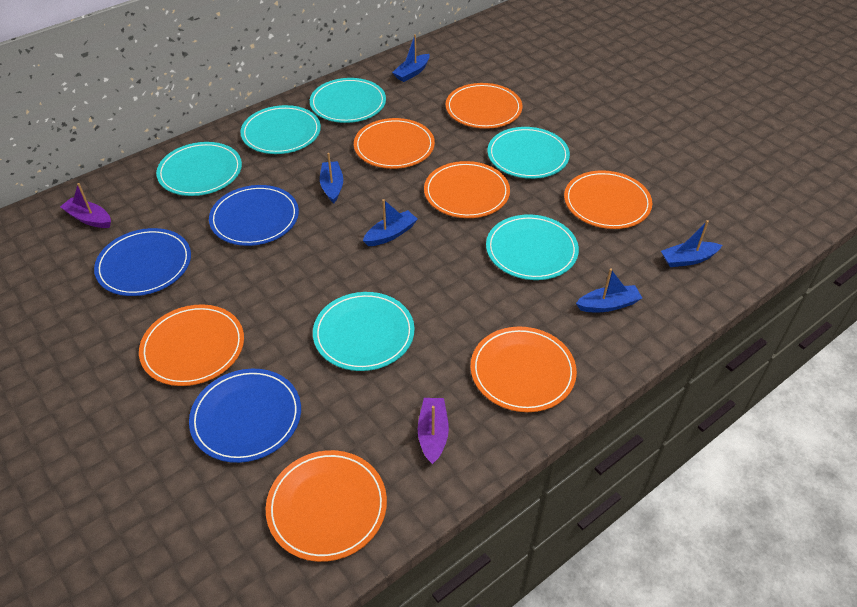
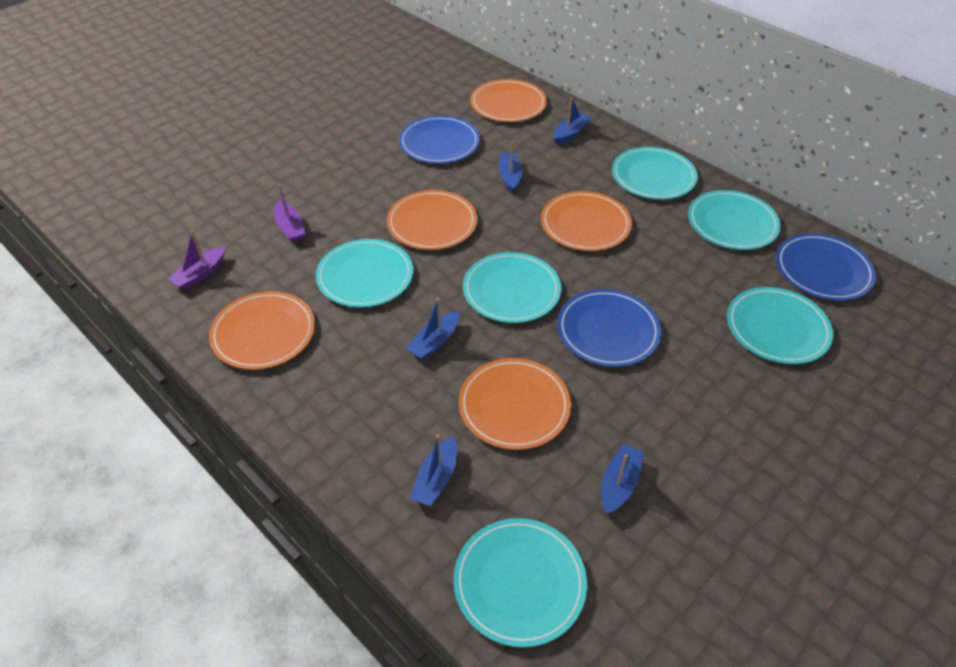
orange plate: [139,304,244,386] [266,450,387,562] [354,118,435,169] [424,161,510,218] [446,83,522,129] [470,326,577,412] [564,170,652,229] = 7 -> [209,291,315,370] [387,190,477,250] [459,358,571,450] [470,79,547,122] [541,191,632,251] = 5

